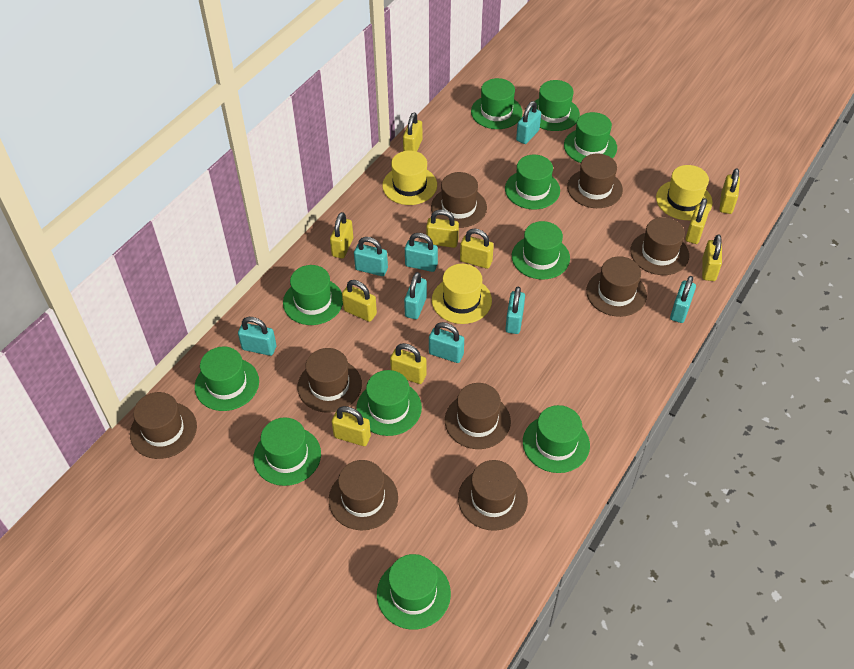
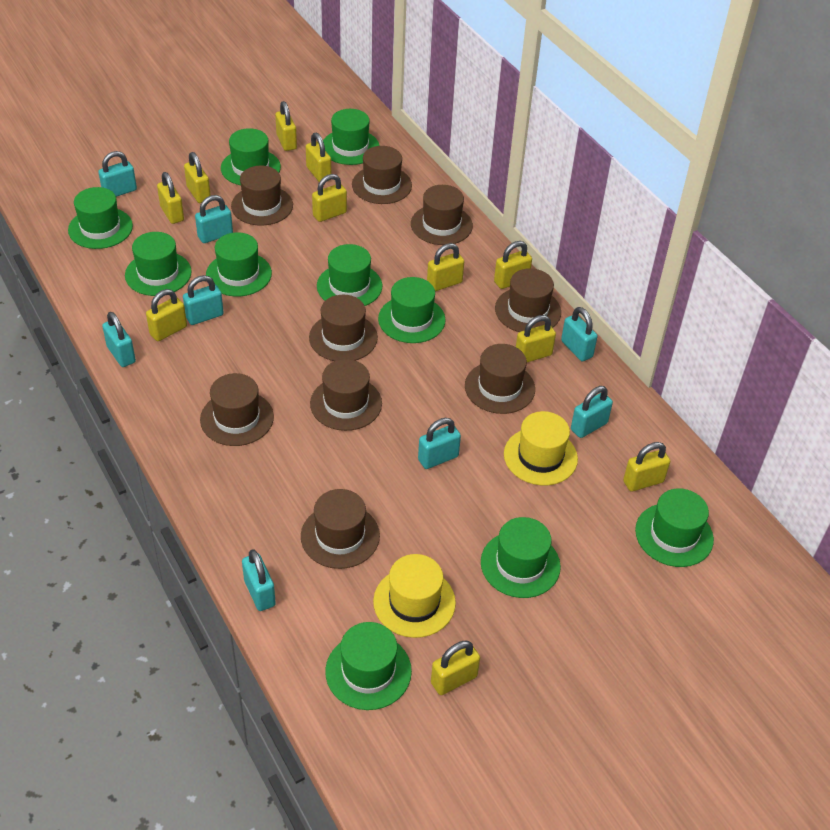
green hat: [195,347,259,411] [253,417,321,486] [283,265,343,325] [356,370,422,436] [377,554,451,630] [471,78,523,129] [505,155,560,209] [512,221,570,279] [523,405,590,473] [535,80,580,131] [564,112,617,163] = 11 -> [68,187,133,249] [125,232,192,296] [206,232,272,296] [221,128,281,185] [317,244,382,306] [323,109,380,165] [325,622,412,710] [378,277,446,343] [481,517,561,598] [635,488,714,567] = 10
yellow hat: [382,151,437,205] [432,264,492,324] [656,165,713,220] = 3 -> [373,554,456,638] [504,411,578,485] = 2
yellow padlock: [330,212,353,259] [332,406,371,446] [342,280,377,322] [390,343,427,384] [403,112,423,152] [426,210,459,248] [460,229,494,269] [686,198,710,244] [702,234,722,281] [720,168,740,214] = 10 -> [146,289,187,341] [157,172,184,224] [184,152,211,203] [275,101,297,151] [306,133,331,182] [312,174,347,222] [427,243,464,291] [431,640,480,695] [494,241,532,289] [516,315,556,362] [623,442,670,491] = 11

